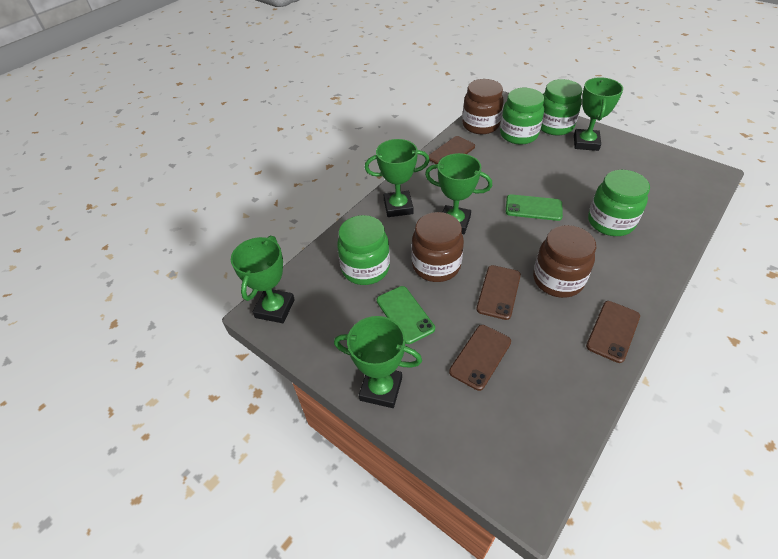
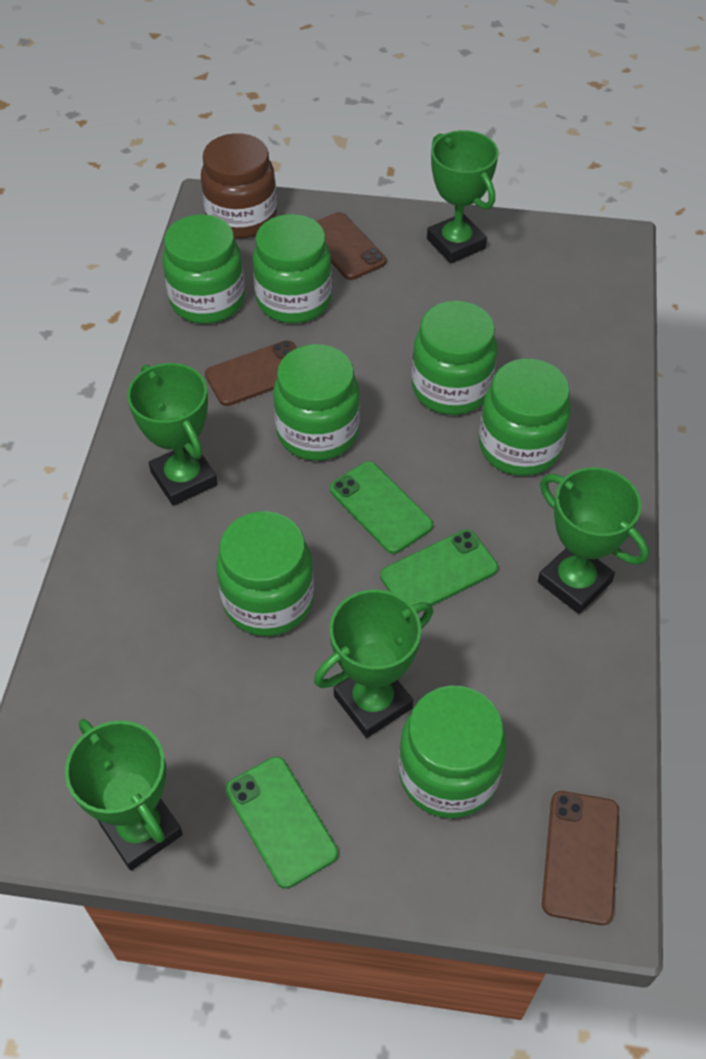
brown jar: [412,212,464,282] [462,79,504,134] [533,225,596,298] = 3 -> [201,133,277,238] = 1
brown phone: [429,136,475,164] [449,325,511,391] [476,265,521,320] [586,301,640,363] = 4 -> [205,340,297,406] [316,212,386,280] [542,791,619,925] = 3
green jar: [337,215,390,285] [500,88,544,145] [541,79,582,135] [588,170,650,236] = 4 -> [162,214,245,324] [216,511,314,636] [253,214,332,323] [273,344,360,461] [398,686,507,818] [412,301,497,415] [479,359,571,476] = 7
green phone: [377,286,435,344] [506,194,563,221] = 2 -> [225,757,338,888] [330,461,433,554] [380,529,498,613] = 3

